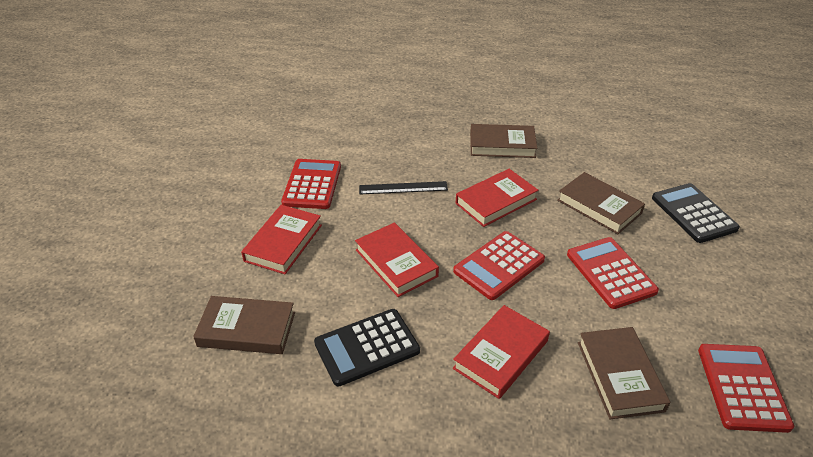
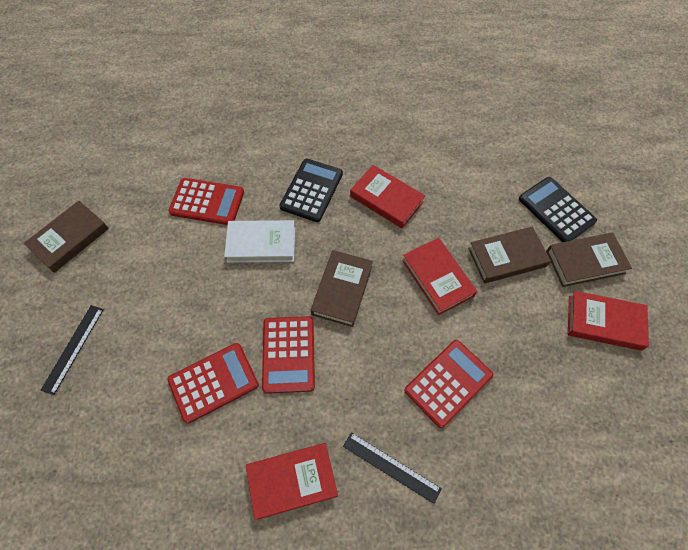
black ruler: [359,181,448,195] = 1 -> [41,305,104,395] [343,432,442,504] = 2
white book: none = 0 -> [224,220,295,263] = 1

